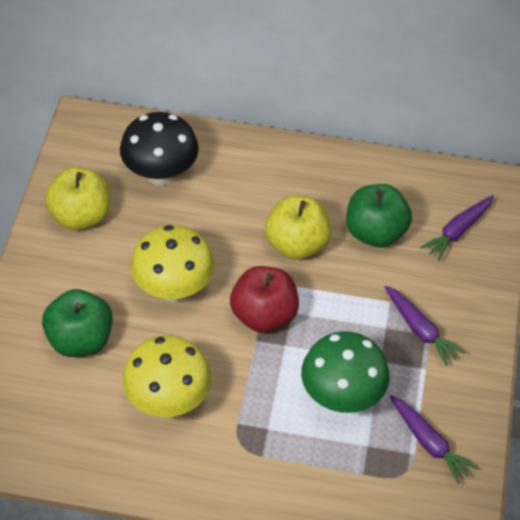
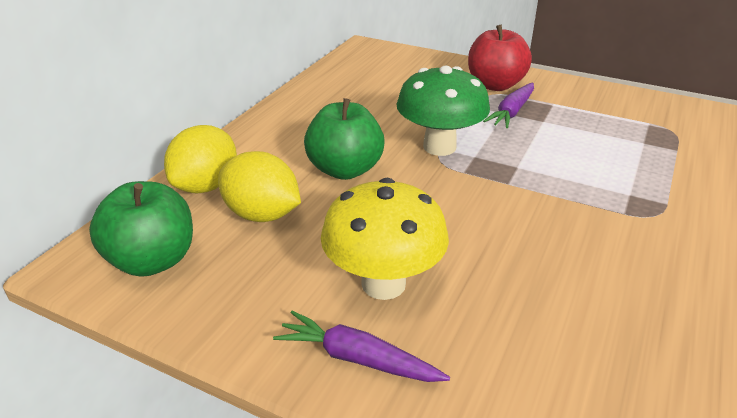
black mushroom: [120,112,199,186] = 1 -> none = 0
purple carrot: [384,286,465,366] [390,395,478,484] [420,195,494,261] = 3 -> [273,311,450,382] [483,83,534,128] = 2
yellow apple: [44,167,110,231] [265,196,331,260] = 2 -> none = 0
yellow lemon: none = 0 -> [164,125,237,194] [218,151,301,222] = 2
yellow mushroom: [122,335,211,417] [130,225,214,302] = 2 -> [321,178,449,300] = 1

